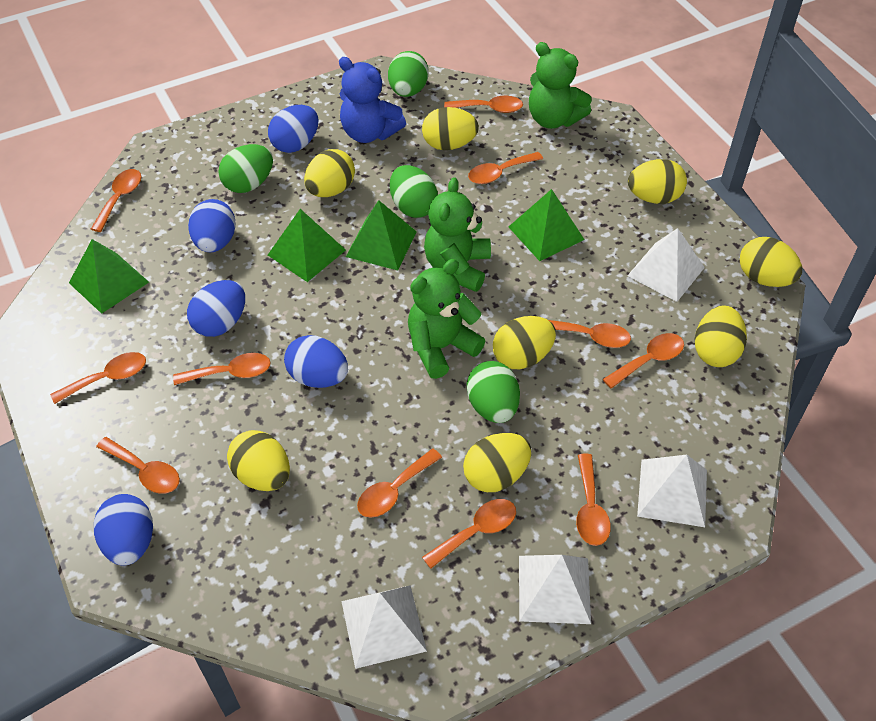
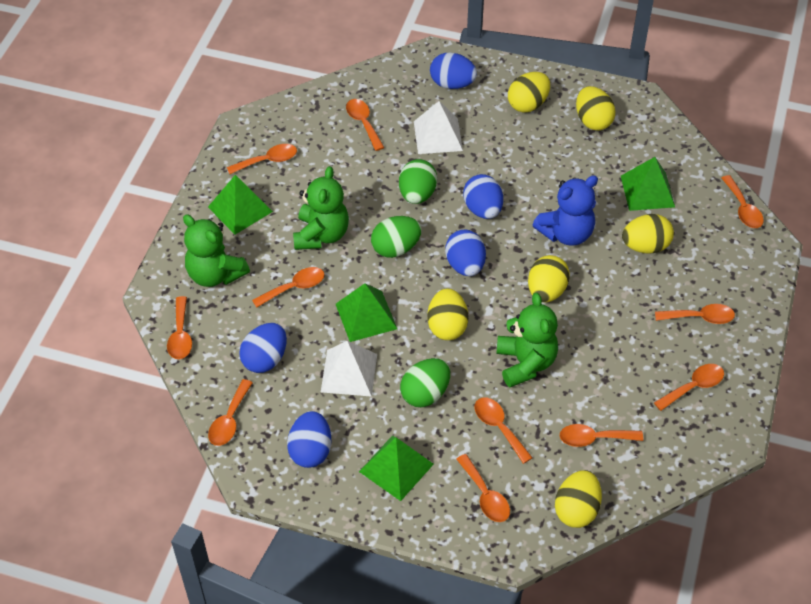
green egg: [218,144,273,193] [388,51,429,97] [390,165,438,218] [467,361,520,423] = 4 -> [371,216,422,258] [399,159,437,204] [400,358,450,407] = 3
white pyramid: [341,585,427,669] [519,555,591,624] [627,228,705,302] [637,455,707,527] = 4 -> [321,341,377,397] [414,101,463,154] = 2
yellow egg: [227,430,290,491] [304,149,355,197] [422,107,479,150] [463,433,531,492] [493,316,556,369] [628,159,687,204] [695,306,747,367] [740,237,802,287] = 8 -> [427,289,468,340] [508,72,550,112] [528,255,570,302] [555,470,602,528] [576,86,615,130] [622,214,674,254] = 6

